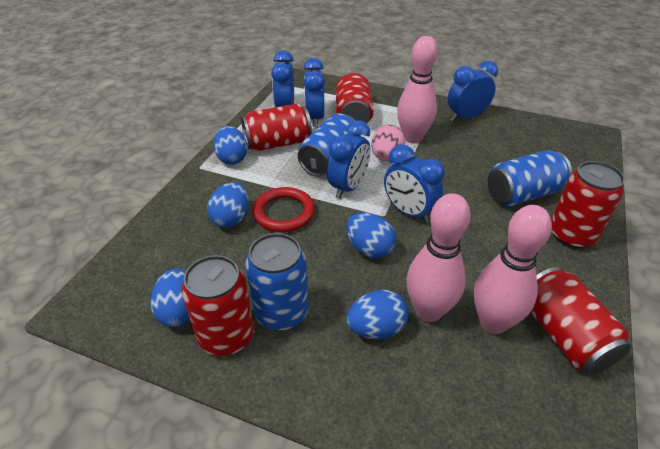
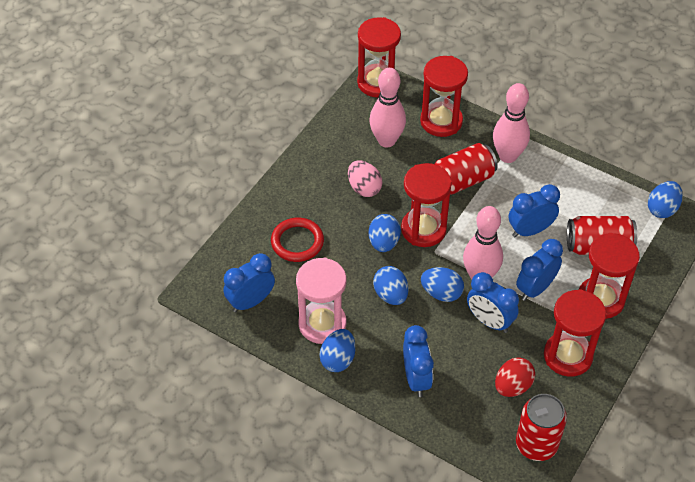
blue can: [245,233,309,331] [298,113,361,177] [487,150,572,206] = 3 -> none = 0
pink hourglass: none = 0 -> [296,257,347,344] = 1
red can: [181,255,254,356] [241,103,312,151] [336,72,374,124] [531,267,631,374] [551,161,625,248] = 5 -> [435,143,498,195] [516,394,567,461] [567,216,637,255] = 3
red egg: none = 0 -> [495,357,535,397] = 1
red hourglass: none = 0 -> [357,17,401,97] [401,163,452,247] [420,56,468,137] [544,289,606,377] [579,233,640,319] = 5

